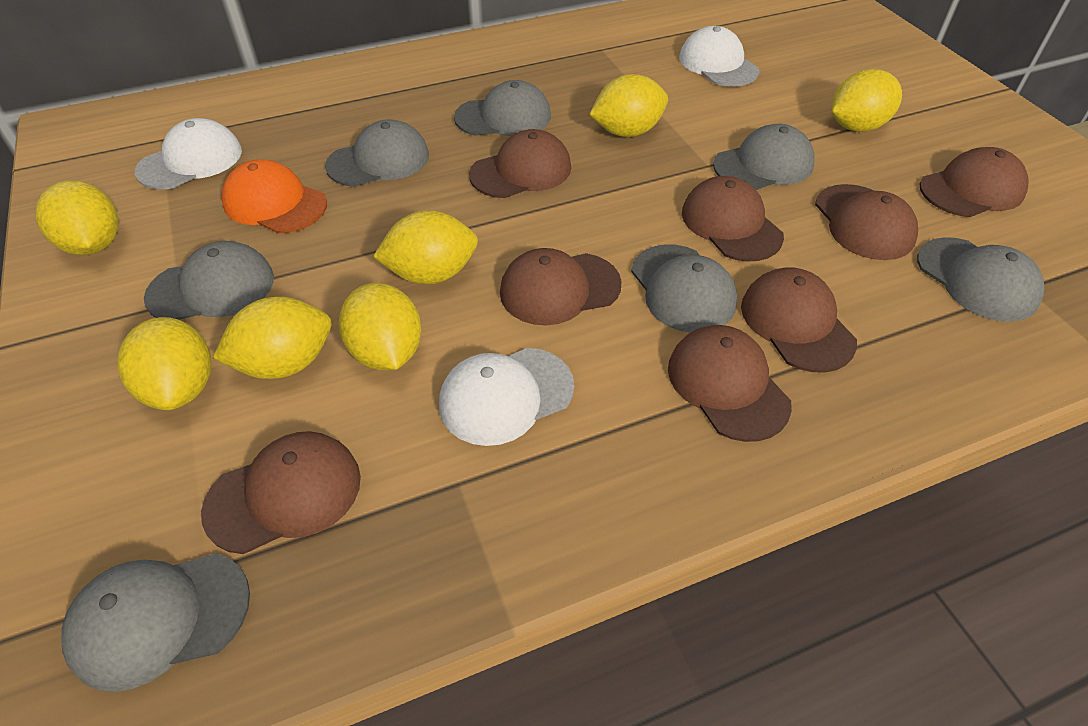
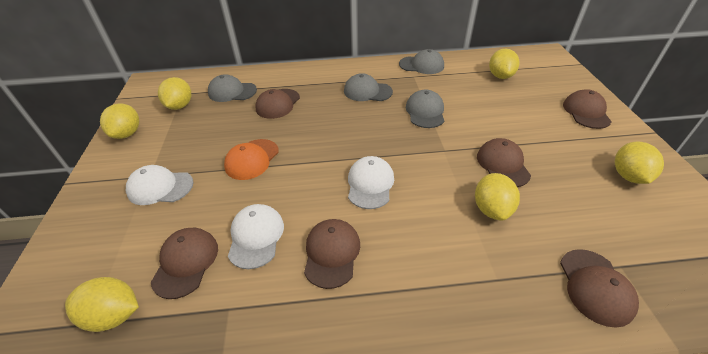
brown cap: [201,431,361,554] [469,129,571,198] [500,248,622,325] [668,325,792,442] [682,176,784,261] [741,267,857,373] [815,184,918,260] [920,147,1029,217] = 8 -> [151,228,218,299] [255,89,300,119] [304,219,360,289] [477,138,531,187] [560,249,639,328] [563,89,612,129] = 6
grey cap: [61,553,250,692] [144,241,274,320] [325,119,429,187] [454,80,551,136] [631,244,738,333] [713,124,815,190] [917,237,1044,322] = 7 -> [208,74,257,102] [344,73,393,101] [399,49,444,74] [406,89,444,128] = 4
yellow lemon: [35,180,119,255] [117,317,211,410] [213,297,331,379] [339,283,421,370] [373,210,478,284] [589,74,668,137] [832,69,902,132] = 7 -> [65,277,139,332] [100,103,139,139] [158,77,191,110] [475,173,520,221] [489,49,519,79] [615,142,664,184] = 6

